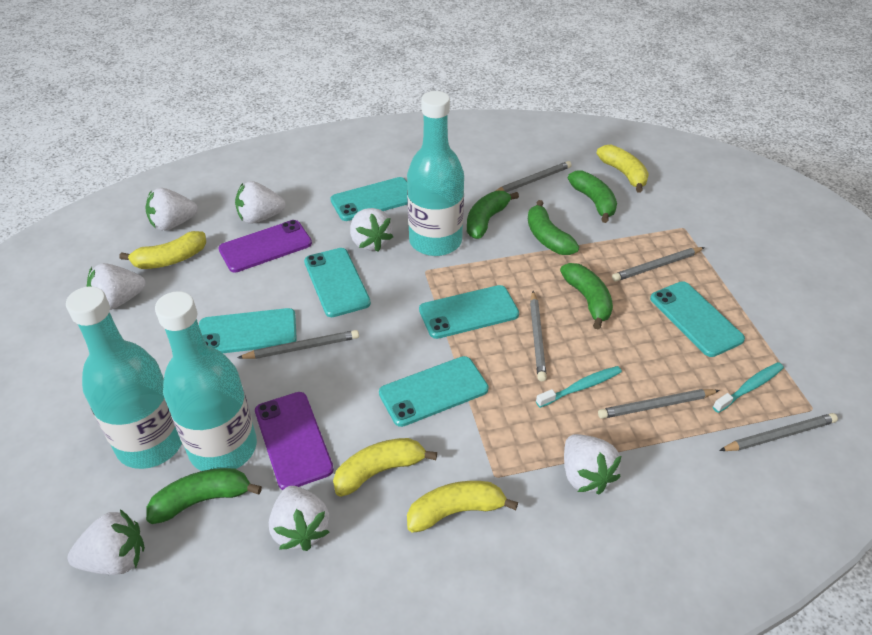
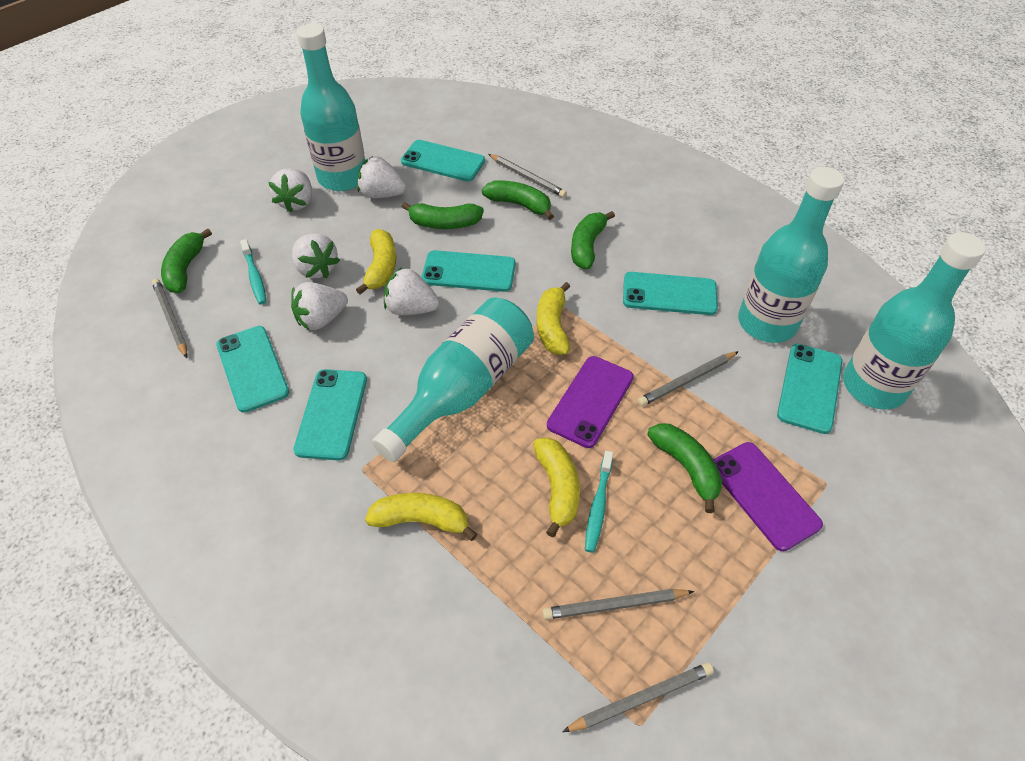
grey pencil: [237,330,359,359] [496,161,572,192] [530,291,547,381] [598,389,720,419] [612,247,705,282] [719,413,838,451] = 6 -> [152,279,187,358] [488,154,567,198] [542,589,694,620] [562,663,714,732] [638,351,739,406] = 5
turquoise bottle: [66,286,182,469] [155,291,257,471] [407,91,464,256] = 3 -> [297,24,365,191] [372,297,534,462] [738,167,844,343] [843,232,986,409] = 4
white strawberry: [68,509,145,575] [87,263,146,310] [145,188,198,231] [235,181,286,224] [269,486,330,551] [350,208,393,252] [564,434,621,494] = 7 -> [268,168,312,213] [291,282,348,330] [292,233,340,278] [357,156,406,198] [384,267,439,315] = 5

